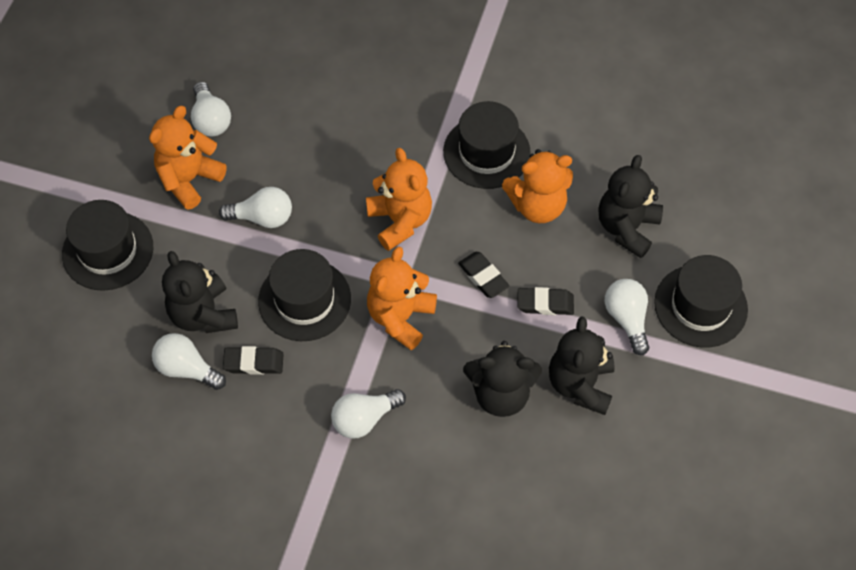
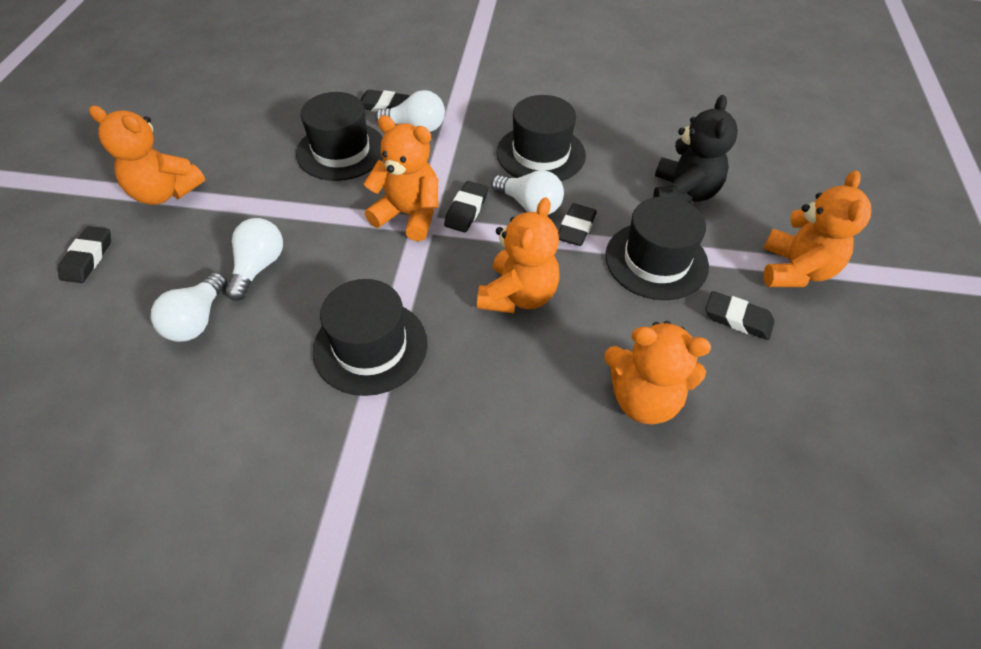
black eraser: [223,346,284,375] [458,252,510,298] [517,287,574,315] = 3 -> [58,226,111,283] [360,90,410,112] [444,181,488,232] [558,203,597,246] [706,291,774,340] = 5
black teddy bear: [162,251,238,333] [463,341,542,417] [549,316,615,415] [599,155,663,258] = 4 -> [653,95,738,204] = 1
orange teddy bear: [149,106,227,210] [366,148,432,251] [367,247,437,350] [502,149,573,223] = 4 -> [89,106,205,205] [364,115,438,241] [477,197,560,313] [604,321,711,425] [763,170,871,287] = 5
white light bulb: [152,333,226,390] [191,82,231,136] [219,187,292,228] [331,389,406,439] [605,279,649,356] = 5 -> [151,272,227,342] [225,218,283,301] [375,90,445,132] [491,170,564,215] = 4

